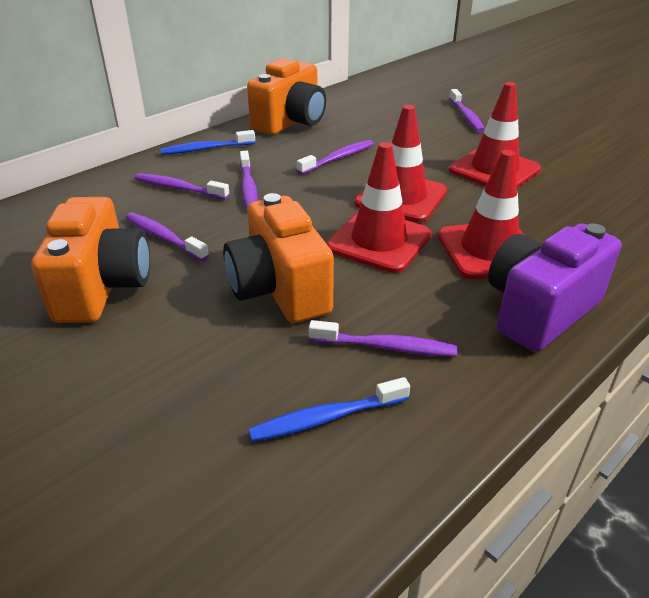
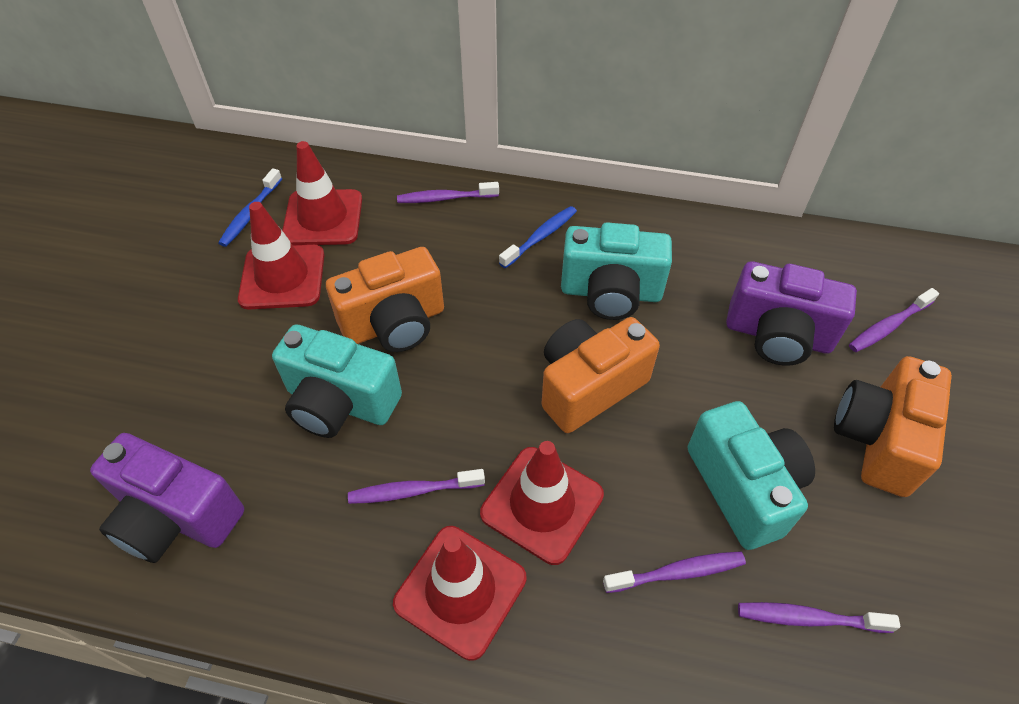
purple camera: [488,223,622,352] = 1 -> [90,433,244,563] [726,261,857,366] = 2
purple toothbrush: [126,212,209,261] [135,173,230,200] [240,151,258,208] [297,140,373,175] [309,320,458,357] [449,89,485,132] = 6 -> [348,469,485,504] [397,182,499,203] [603,551,746,593] [738,602,900,633] [849,288,939,352] = 5
turquoise camera: none = 0 -> [272,324,402,438] [561,222,672,320] [688,401,815,550] = 3

